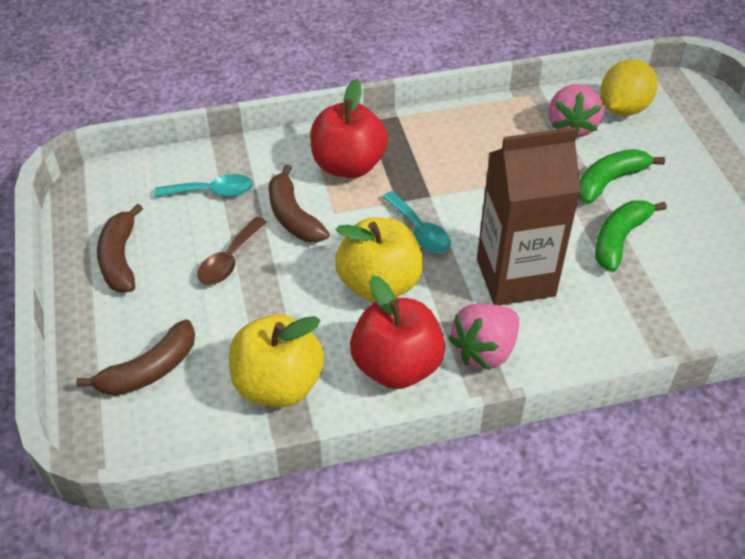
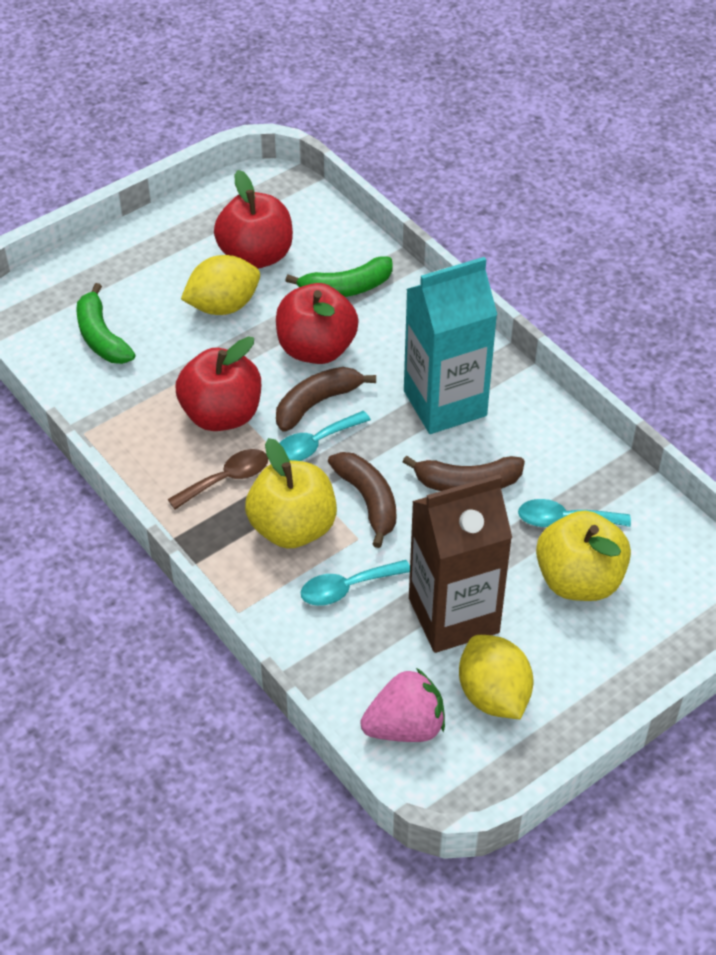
pink strawberry: [448,303,519,370] [548,84,604,138] = 2 -> [360,668,445,742] = 1
red apple: [310,79,388,178] [350,275,445,389] = 2 -> [176,337,261,431] [214,170,293,269] [276,283,359,364] = 3
turquoise carton: none = 0 -> [404,257,497,434] = 1
turquoise spoon: [154,174,253,197] [382,191,451,253] = 2 -> [279,411,371,461] [301,560,410,606] [518,499,631,527] = 3
yellow lemon: [600,59,658,116] = 1 -> [181,255,260,315] [459,635,533,719] = 2

